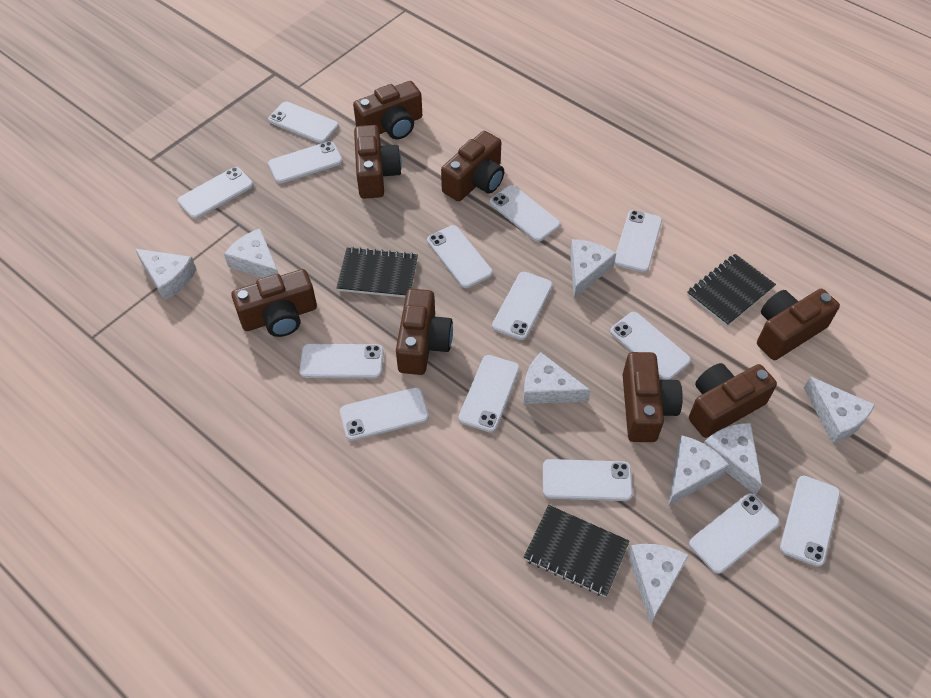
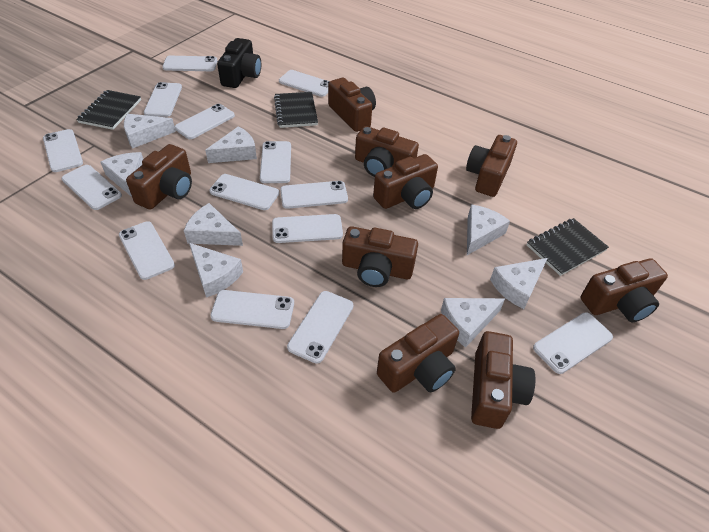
black camera: none = 0 -> [217,38,261,88] = 1
brown camera: [231,269,317,337] [353,81,422,140] [354,125,402,199] [396,289,453,375] [441,131,504,201] [622,352,683,442] [689,363,777,438] [757,289,840,360] = 8 -> [126,144,192,210] [328,78,376,132] [342,226,418,287] [355,126,419,177] [373,154,438,209] [377,314,459,393] [466,135,517,197] [471,331,535,429] [580,258,668,322] = 9

